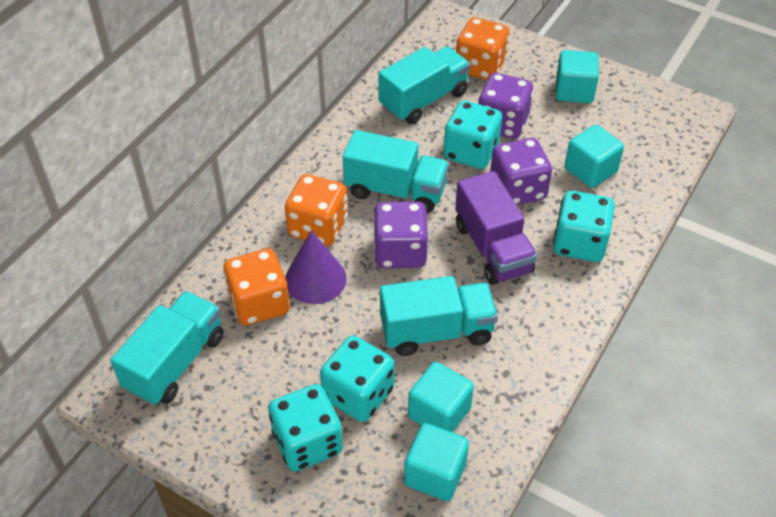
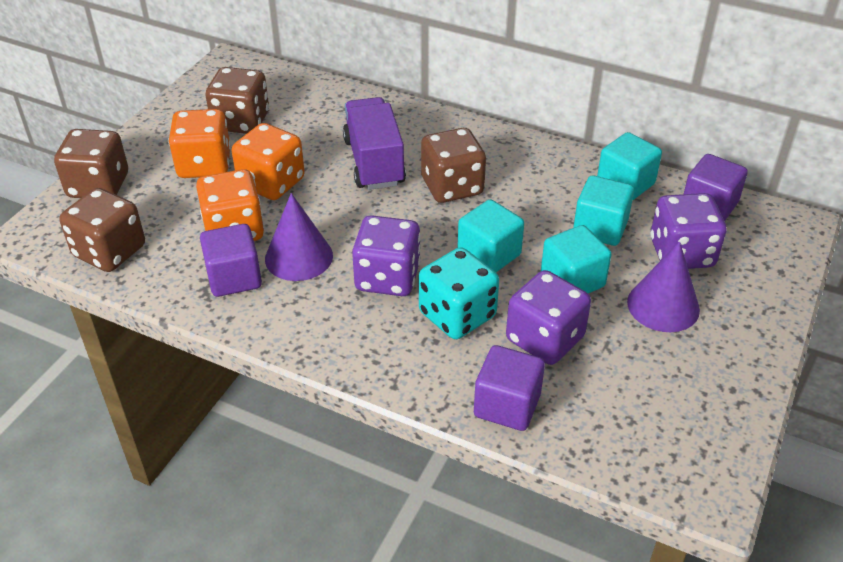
brown dice: none = 0 -> [54,129,128,198] [59,188,145,272] [205,67,269,134] [421,128,486,203] = 4
purple cone: [285,230,347,304] = 1 -> [265,193,333,281] [627,241,700,332] = 2
purple cube: none = 0 -> [200,224,262,297] [474,345,545,431] [684,154,748,221] = 3
turquoise dice: [268,384,343,471] [320,336,394,422] [444,100,502,169] [553,191,615,262] = 4 -> [419,247,499,339] = 1
turquoise truck: [111,291,224,405] [343,130,449,213] [378,46,470,124] [380,276,498,356] = 4 -> none = 0

